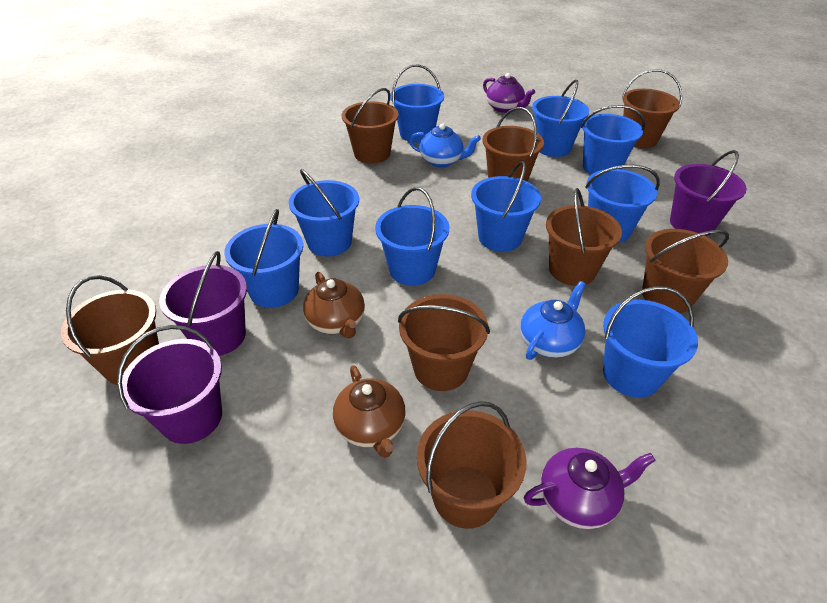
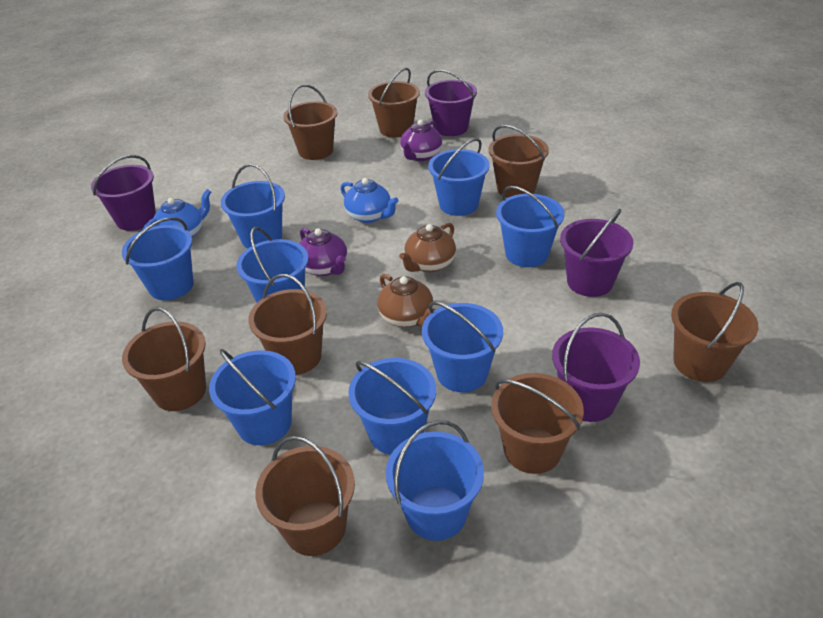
purple bucket: [117,325,222,444] [159,251,247,356] [670,150,747,236] = 3 -> [91,155,156,231] [425,69,477,136] [552,313,640,422] [560,209,633,297] = 4

